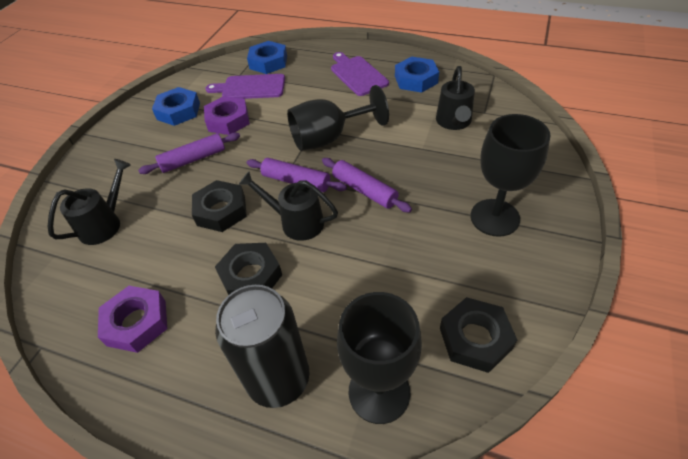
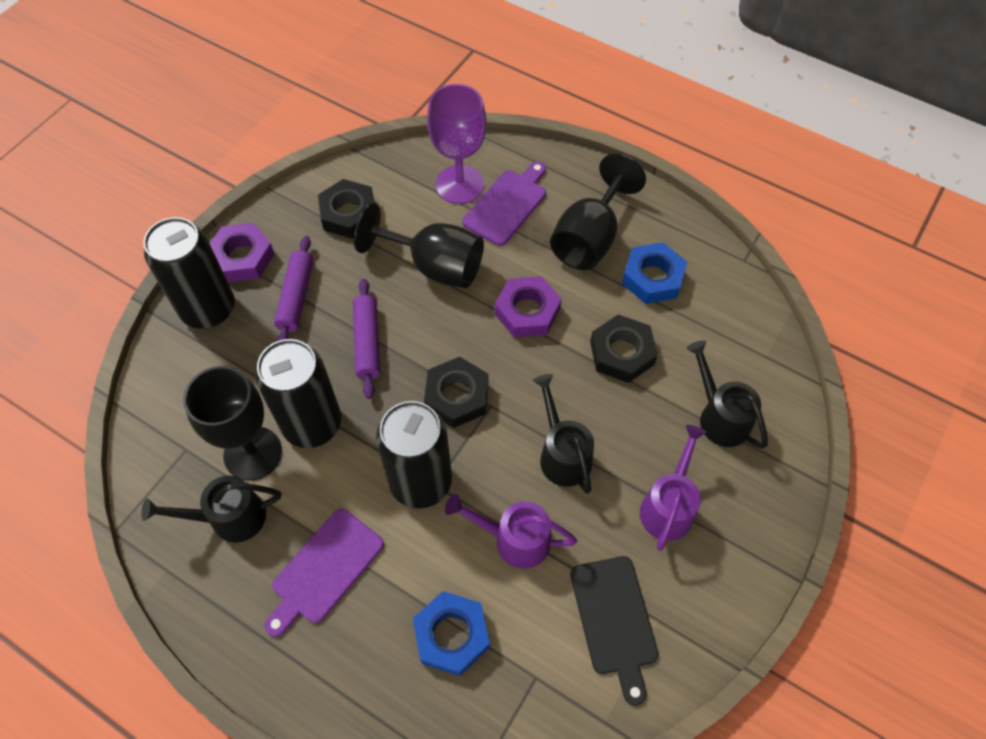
black can: [215,285,309,408] = 1 -> [143,217,235,328] [256,339,341,448] [376,401,452,508] = 3
black cutting board: none = 0 -> [570,556,659,706] = 1
blue nut: [152,87,200,126] [247,41,287,74] [395,56,439,93] = 3 -> [413,591,490,676] [622,242,687,304] = 2
purple goblet: none = 0 -> [427,84,486,204] = 1
purple rolling pin: [138,132,240,174] [247,158,347,192] [322,158,412,212] = 3 -> [274,236,313,342] [353,279,380,399] = 2
purple watering can: none = 0 -> [445,494,577,569] [640,425,707,551] = 2

